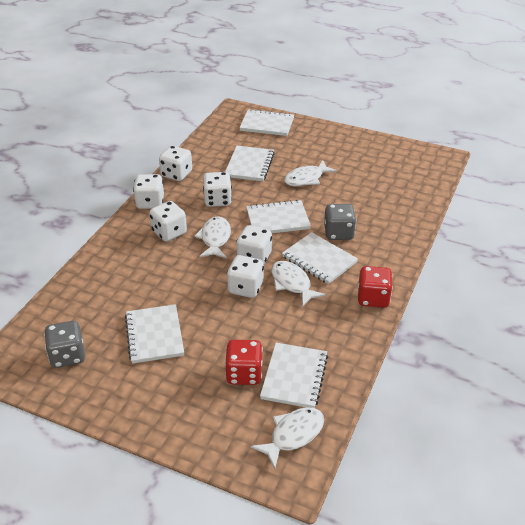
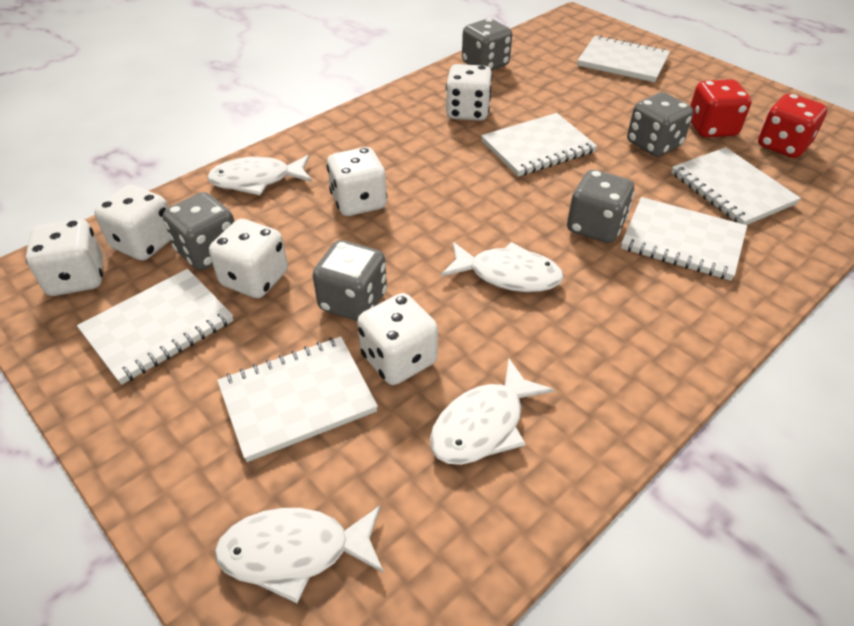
grey dice: [44,321,85,368] [324,204,356,240] = 2 -> [163,192,234,270] [313,240,387,321] [462,18,512,71] [567,170,635,243] [627,92,693,157] = 5

